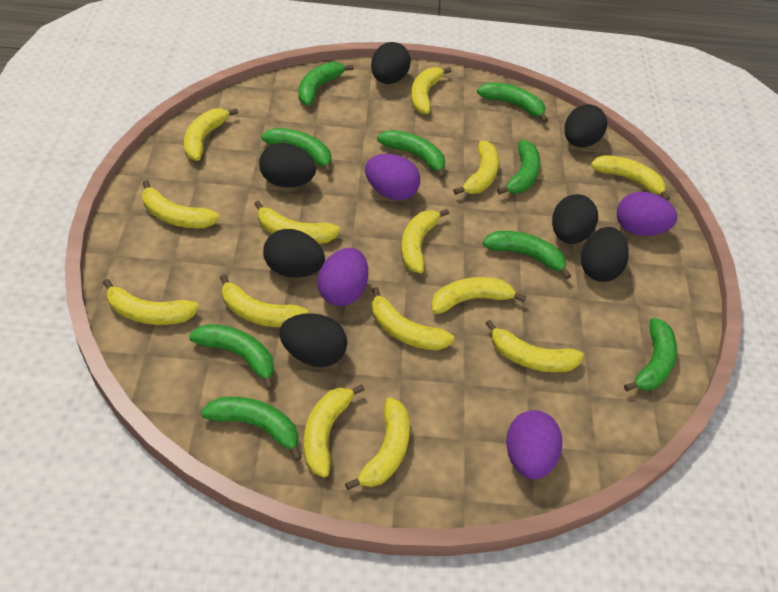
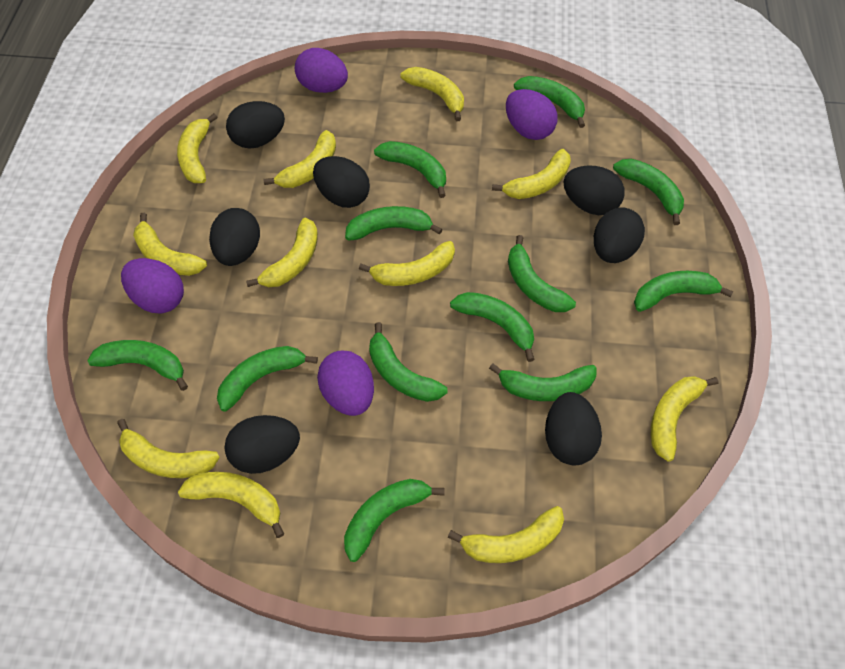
green banana: [189,324,274,390] [201,397,302,461] [261,128,332,174] [298,62,354,105] [377,130,445,179] [477,82,548,123] [483,231,571,279] [497,140,540,195] [624,318,677,391] = 9 -> [87,340,188,391] [217,346,318,412] [344,479,445,562] [345,206,443,241] [369,322,447,402] [374,141,446,198] [450,292,535,362] [489,363,597,401] [508,235,576,312] [514,76,585,128] [613,159,684,225] [634,271,733,312] = 12
yellow banana: [103,279,199,325] [142,180,220,228] [184,108,238,161] [220,274,309,327] [254,200,340,244] [304,384,365,477] [345,398,410,490] [372,287,455,351] [401,209,449,273] [411,67,451,114] [431,277,526,314] [453,141,499,195] [485,320,584,372] [591,155,670,201] = 14 -> [117,419,220,478] [133,213,207,276] [177,113,217,183] [178,472,284,538] [246,218,318,287] [263,130,336,188] [359,241,455,286] [400,67,464,121] [447,506,564,563] [492,149,571,199] [651,376,718,462] = 11

